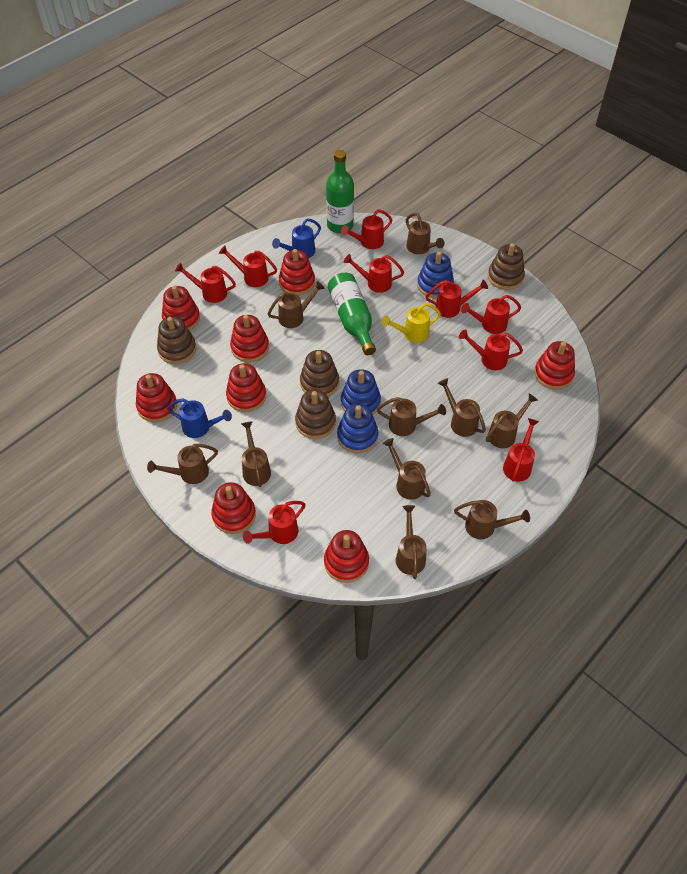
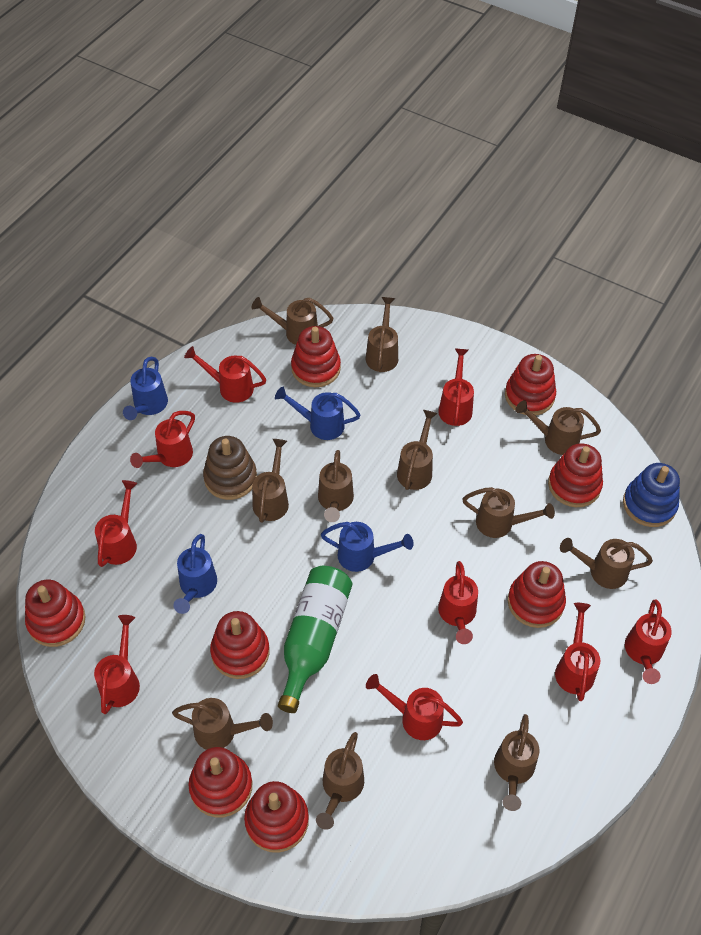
blue stacking toy: [337,403,378,453] [341,369,381,415] [417,252,454,298] = 3 -> [623,463,680,527] = 1
blue watering can: [168,398,232,438] [272,219,321,258] = 2 -> [123,357,168,420] [174,534,217,614] [275,387,361,440] [321,522,414,572] = 4
brown stacking toy: [157,317,196,364] [295,390,336,439] [300,350,339,397] [488,243,525,290] = 4 -> [203,436,257,500] = 1
brown watering can: [147,444,218,484] [241,421,271,487] [268,281,325,328] [377,397,446,436] [383,438,431,500] [396,505,426,579] [406,213,444,254] [438,378,486,437] [454,500,530,539] [486,393,538,448] = 10 -> [172,698,273,750] [251,297,333,345] [252,439,289,523] [316,732,364,830] [318,450,354,522] [366,297,398,372] [397,410,438,490] [462,487,555,538] [494,714,540,811] [515,400,601,455] [560,538,653,589] = 11
green bottle: [326,150,354,234] [328,273,376,355] = 2 -> [278,566,352,713] = 1
yellow watering can: [382,303,441,343] = 1 -> none = 0

